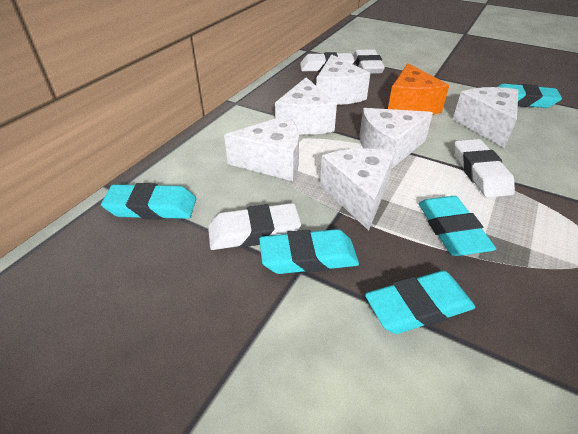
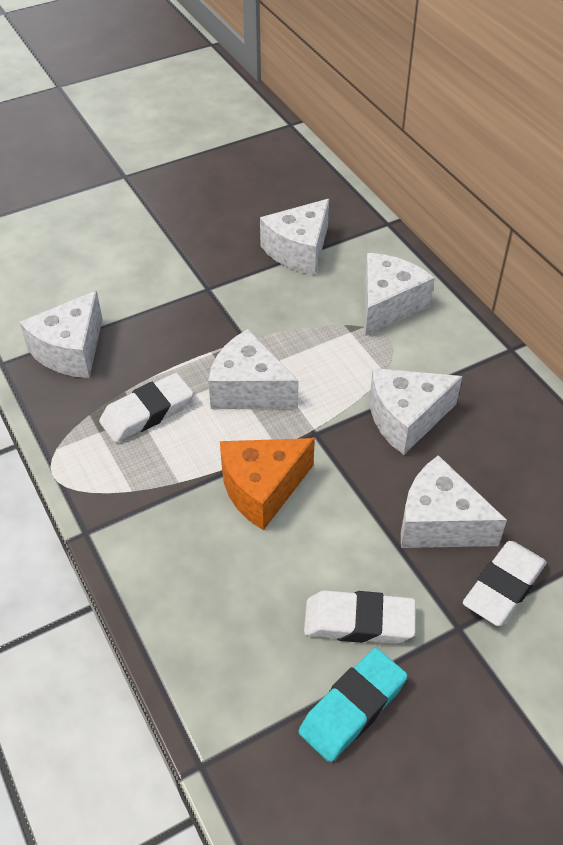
turquoise eraser: [101,183,196,220] [259,229,359,274] [365,271,475,334] [418,196,496,256] [498,84,562,108] = 5 -> [298,648,408,762] = 1
white eraser: [208,203,301,250] [300,52,355,72] [354,49,385,74] [454,139,515,198] = 4 -> [99,373,193,443] [304,590,416,644] [463,541,547,626] = 3

